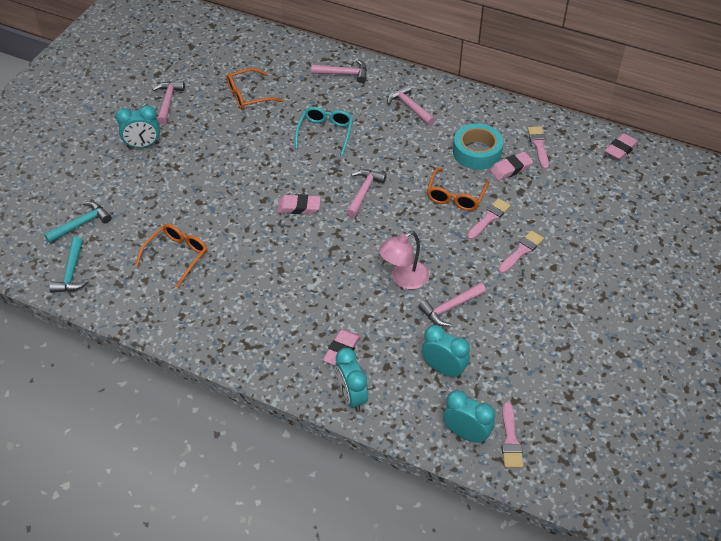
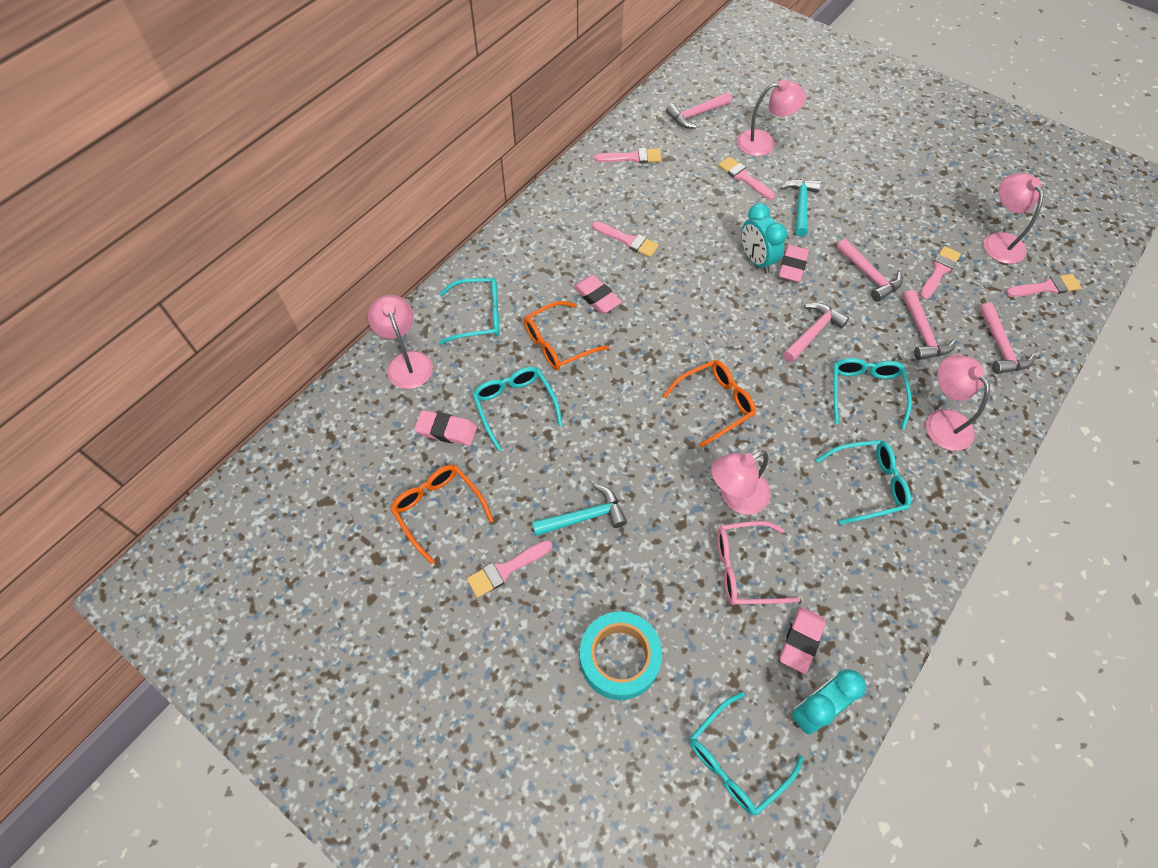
pink brush: [467,198,511,240] [498,231,544,273] [502,402,523,468] [528,126,549,169] = 4 -> [467,540,552,598] [592,221,659,257] [594,148,661,163] [718,157,775,200] [920,246,961,300] [1006,274,1081,297] = 6
pink glasses: none = 0 -> [717,521,800,605] = 1
pink lamp: [379,231,429,289] = 1 -> [368,295,433,389] [711,450,771,514] [737,79,806,156] [926,355,990,451] [984,173,1044,264] = 5
turquoise clock: [115,105,160,148] [335,348,368,412] [422,325,470,379] [443,390,495,444] = 4 -> [741,203,787,273] [791,669,866,735] = 2
turquoise glasses: [295,107,353,156] = 1 -> [439,278,500,344] [473,367,563,451] [689,692,804,815] [816,440,911,525] [833,358,912,430] = 5

